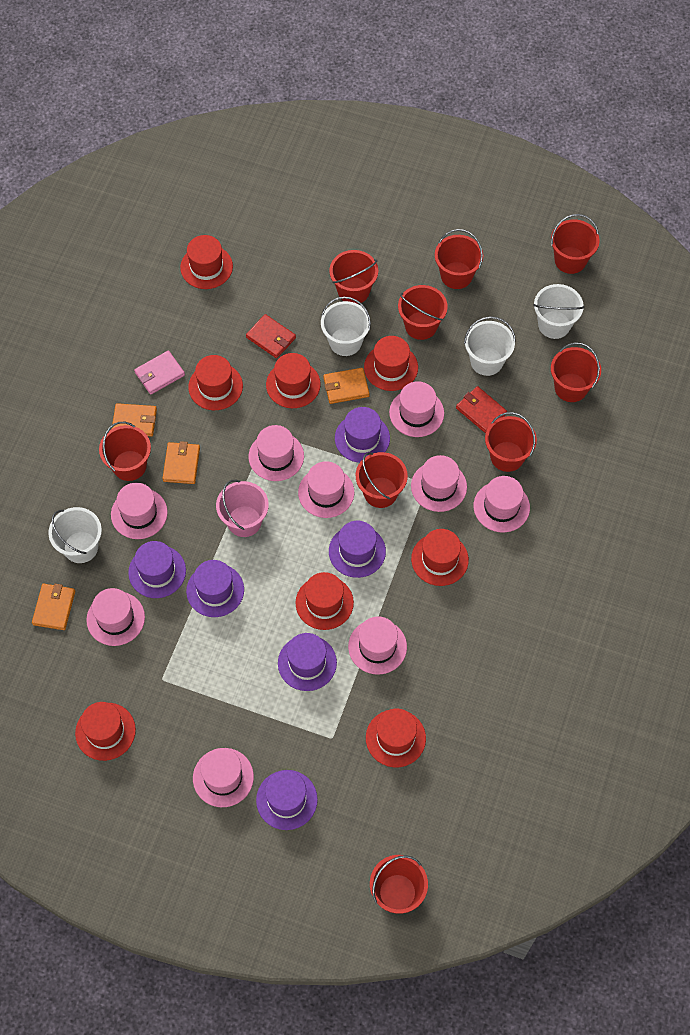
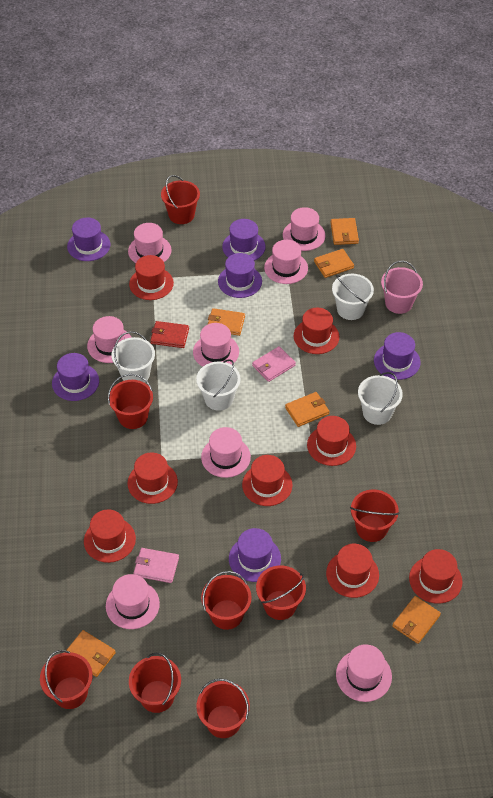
orange wallet: [32,584,75,630] [112,403,157,437] [162,441,200,484] [323,368,370,404] = 4 -> [64,630,116,677] [207,308,245,336] [285,392,329,427] [314,249,354,278] [330,218,359,245] [392,596,441,644] = 6
pink hat: [86,588,145,646] [111,482,168,539] [193,748,254,807] [249,425,304,481] [298,461,354,518] [348,616,407,675] [389,381,444,437] [411,455,467,512] [474,476,530,533] = 9 -> [87,316,132,363] [106,574,160,629] [128,223,171,263] [193,323,239,367] [201,427,251,478] [264,240,308,284] [283,207,326,251] [336,644,392,702] = 8
pink wallet: [134,351,185,395] = 1 -> [133,548,179,583] [252,346,296,382] = 2
red bucket: [99,422,151,481] [329,250,378,304] [356,452,408,508] [370,855,428,914] [398,285,448,340] [435,229,483,289] [485,412,537,472] [551,214,600,274] [551,342,601,402] = 9 -> [40,650,93,709] [108,374,153,429] [129,653,181,713] [161,175,200,224] [196,679,250,738] [201,571,252,630] [256,566,306,620] [350,490,399,542] = 8
red wallet: [246,314,296,358] [456,386,507,433] = 2 -> [150,321,189,348] = 1

